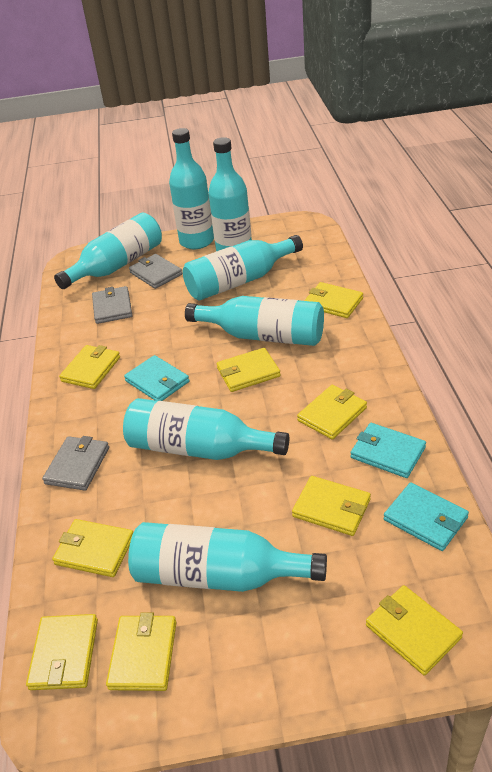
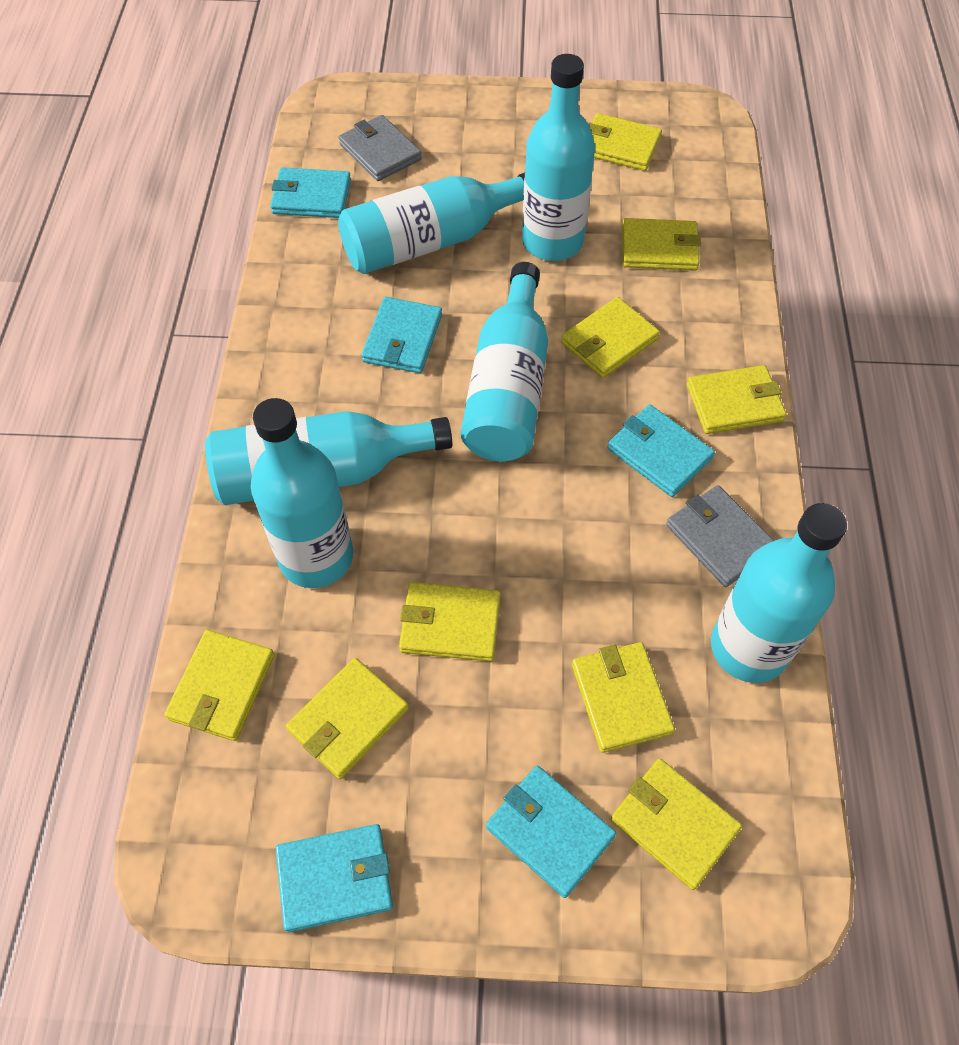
grey wallet: [42,436,109,491] [92,286,132,324] [129,254,182,289] = 3 -> [339,115,422,181] [666,485,774,587] = 2
turquoise bottle: [54,212,162,289] [123,398,289,460] [128,522,327,592] [169,128,214,249] [183,235,303,301] [185,296,324,346] [208,137,252,251] = 7 -> [205,411,452,505] [251,398,353,588] [338,173,525,274] [461,262,548,461] [522,54,595,261] [711,503,847,683] = 6
turquoise wallet: [124,355,189,401] [351,423,426,478] [384,482,469,551] = 3 -> [270,167,351,218] [275,824,393,932] [361,297,442,373] [486,766,616,898] [607,404,715,497] = 5

